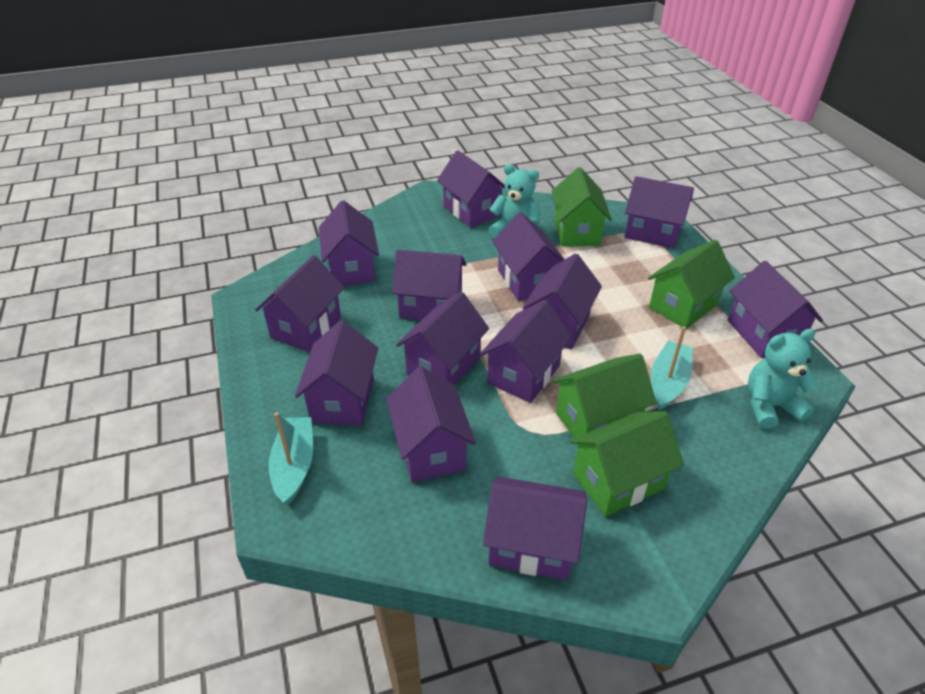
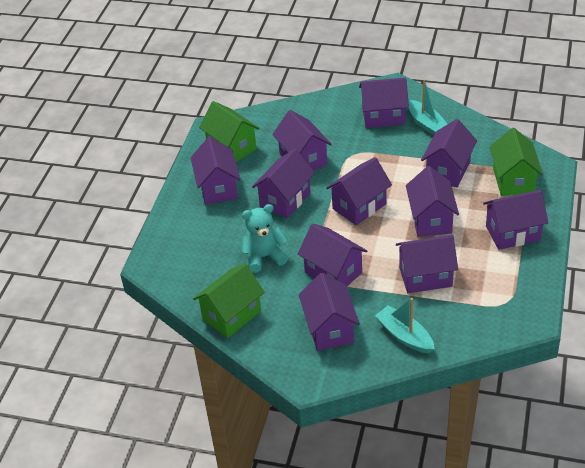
green house: [552,167,612,247] [552,353,656,438] [569,411,684,516] [648,240,735,329] = 4 -> [193,263,265,338] [199,101,260,162] [490,128,543,196] = 3
purple house: [255,255,344,352] [295,320,378,426] [319,200,379,286] [386,366,476,482] [392,250,467,320] [396,292,489,385] [437,150,505,228] [480,300,572,403] [483,476,587,581] [492,212,565,301] [523,253,602,350] [624,176,694,249] [728,261,823,358] = 13 -> [191,137,241,205] [252,149,315,218] [272,110,332,171] [298,224,367,286] [299,273,360,351] [326,157,392,225] [359,77,409,128] [396,235,458,293] [406,166,459,237] [421,119,477,187] [483,190,548,250] = 11
turquoise teddy bear: [488,164,539,239] [748,329,818,429] = 2 -> [242,204,288,273] = 1

